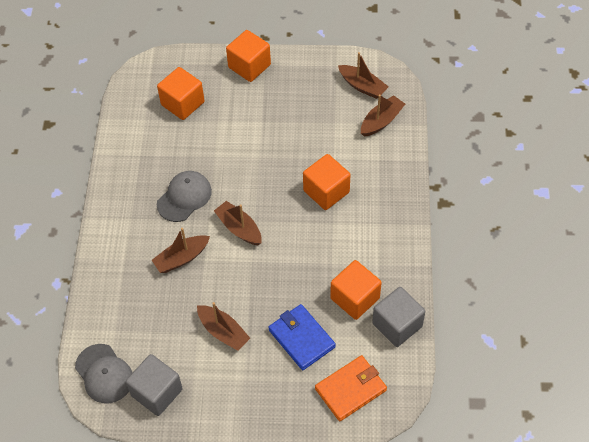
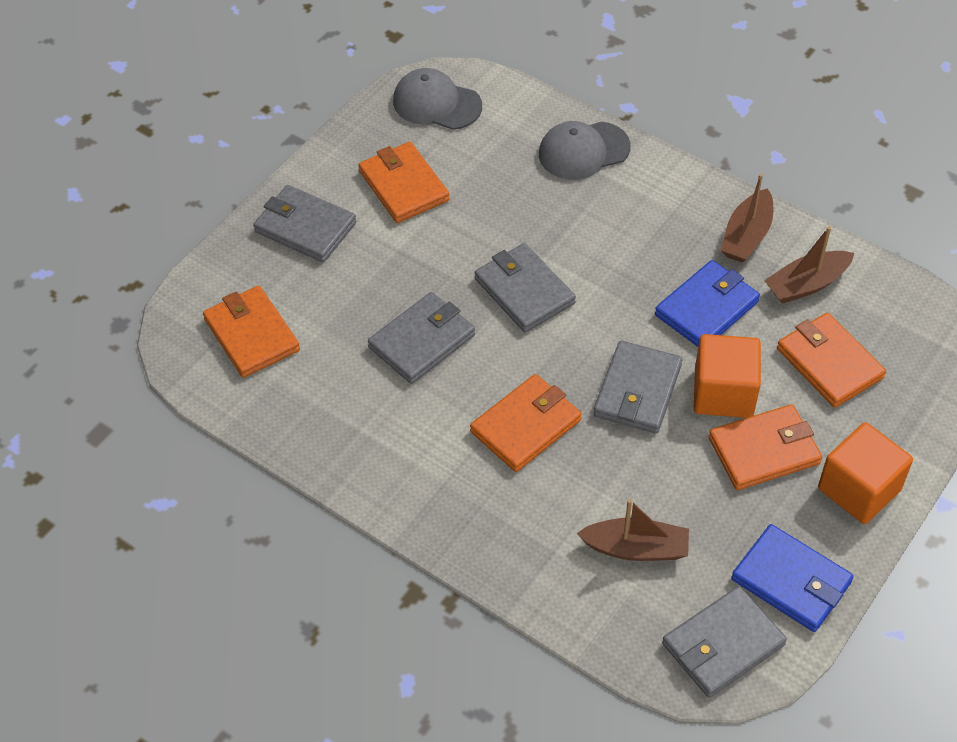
blue wallet: [268,304,336,370] = 1 -> [655,260,760,347] [731,524,854,632] = 2
brown boat: [152,228,210,273] [197,302,250,351] [214,201,262,245] [338,52,389,99] [361,94,405,137] = 5 -> [577,499,689,561] [720,174,773,263] [764,226,854,304] = 3
grey cube: [126,354,183,416] [372,287,425,347] = 2 -> none = 0
grey wallet: none = 0 -> [254,185,356,262] [368,292,475,384] [475,243,576,333] [594,341,682,434] [662,586,787,698] = 5
orange cube: [157,67,205,120] [226,30,271,82] [303,154,350,210] [330,260,382,320] = 4 -> [694,334,761,418] [818,422,913,524] = 2
orange wallet: [315,355,387,421] = 1 -> [203,286,300,378] [359,142,450,223] [470,374,581,472] [708,404,822,490] [777,313,886,408] = 5

